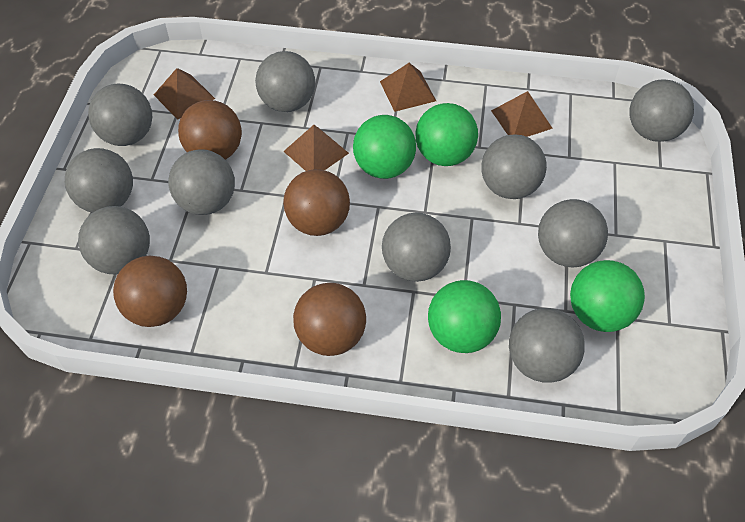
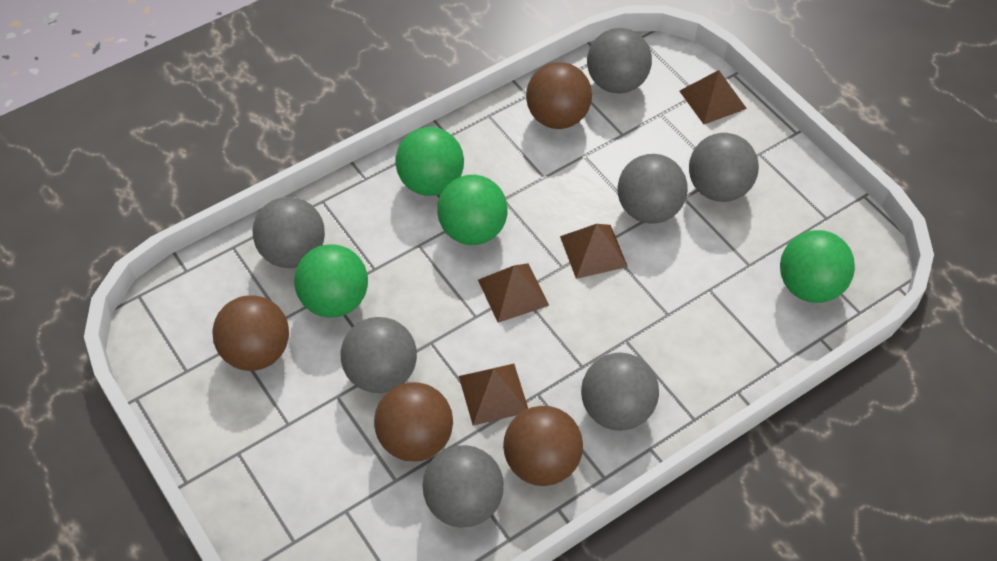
grey ball: [65,148,133,213] [78,206,150,274] [88,84,152,146] [168,149,235,215] [255,51,315,112] [382,213,451,282] [481,134,547,199] [509,308,585,383] [538,199,608,267] [629,79,694,142] = 10 -> [253,197,325,268] [340,317,417,393] [423,445,504,528] [581,353,659,431] [587,28,652,94] [618,154,688,224] [689,133,759,202] = 7

